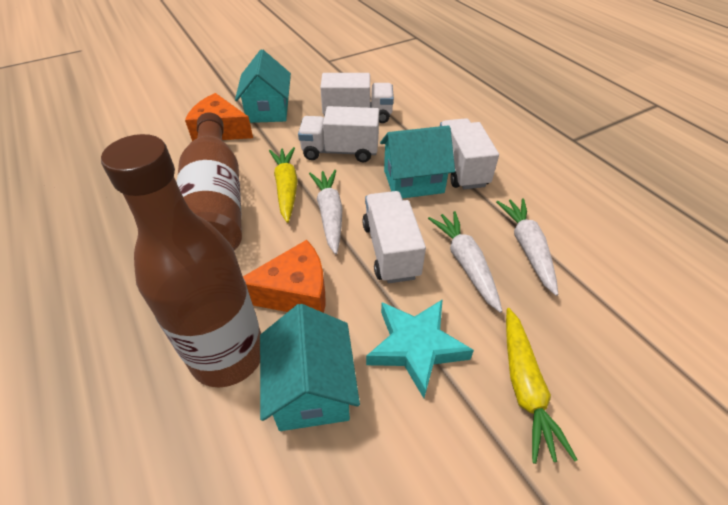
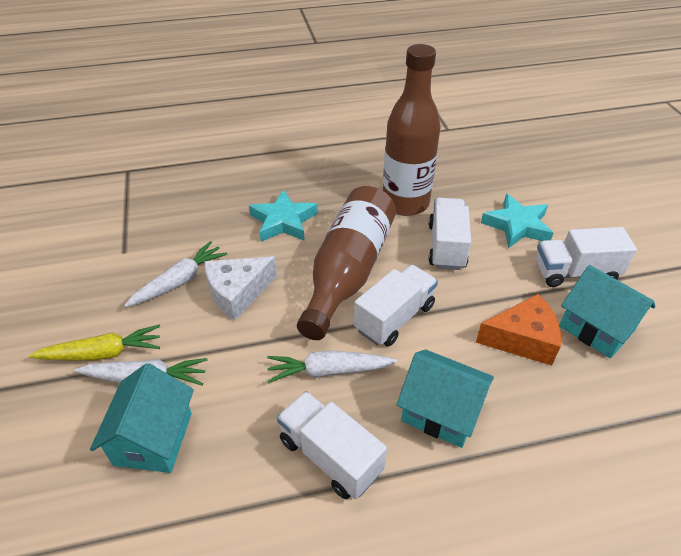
orange cheese: [185,93,253,141] [243,240,325,313] = 2 -> [476,294,561,366] = 1
turquoise star: [366,299,474,398] = 1 -> [249,190,318,242] [481,194,553,248] = 2
white cheese: none = 0 -> [205,256,277,320] = 1
yellow carrot: [269,147,298,223] [506,308,578,464] = 2 -> [28,325,160,361] = 1

